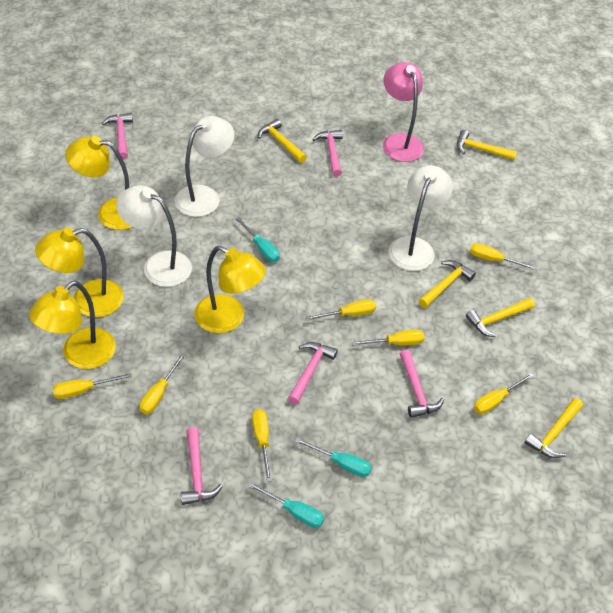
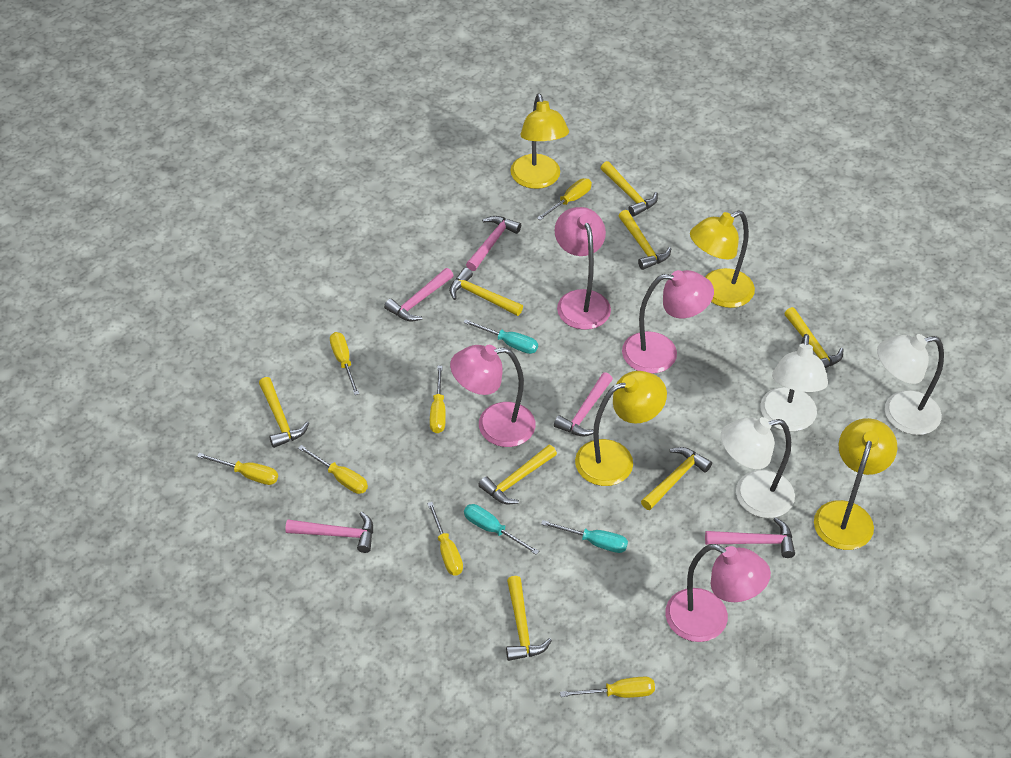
pink lamp: [383,62,424,162] = 1 -> [450,345,536,447] [554,207,611,330] [622,270,714,374] [665,544,771,642] = 4
yellow hammer: [258,119,307,163] [419,260,476,308] [457,130,517,160] [466,298,535,337] [525,398,583,458] = 5 -> [259,377,309,448] [449,268,523,316] [478,445,557,505] [506,576,552,661] [601,161,658,217] [619,210,671,270] [641,447,712,510] [784,307,844,368] = 8

